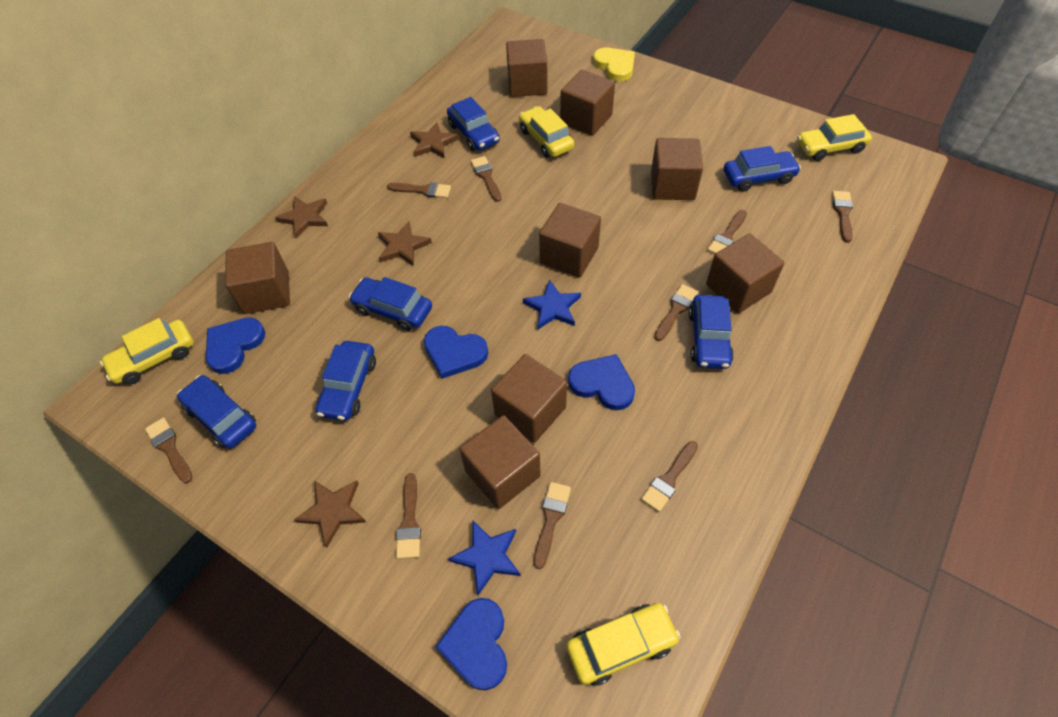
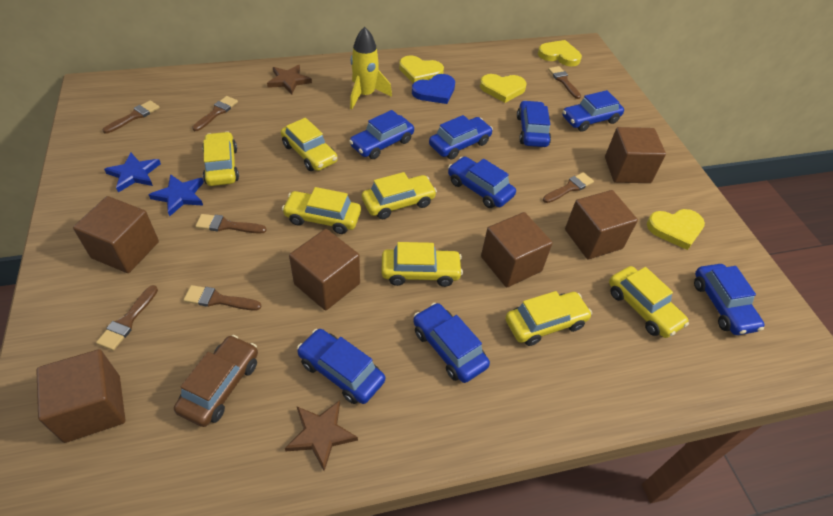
blue car: [177,375,256,448] [316,341,376,421] [349,277,432,331] [447,97,500,151] [689,295,734,369] [724,146,801,191] = 6 -> [297,329,385,404] [349,110,414,159] [413,303,490,383] [429,115,493,160] [448,156,516,208] [517,100,551,147] [563,90,624,132] [694,264,765,335] = 8
blue heart: [206,317,265,374] [424,326,488,379] [435,598,507,690] [568,354,635,410] = 4 -> [412,74,455,104] = 1
brown brush: [145,418,192,483] [387,182,451,198] [396,473,421,559] [471,156,501,202] [534,482,571,569] [641,441,698,512] [654,284,698,341] [707,210,747,254] [832,191,853,243] = 9 -> [96,285,158,351] [102,100,160,134] [184,285,261,311] [192,96,238,131] [195,214,267,234] [543,172,594,203] [548,66,581,99] = 7
brown car: none = 0 -> [174,335,258,427] = 1
brown cube: [225,242,290,314] [459,415,541,509] [491,354,567,443] [506,39,547,97] [539,203,601,278] [560,70,615,136] [651,138,703,200] [706,233,784,313] = 8 -> [36,349,125,443] [73,196,159,273] [289,229,360,310] [481,212,553,287] [565,190,638,259] [605,127,666,183] = 6
brown star: [275,196,328,239] [294,480,366,547] [378,221,432,266] [410,122,459,159] = 4 -> [267,65,312,94] [285,400,358,471] = 2
yellow car: [100,318,194,385] [519,106,574,157] [566,603,680,686] [797,114,872,161] = 4 -> [202,132,239,186] [281,118,338,171] [282,187,361,234] [362,172,437,219] [381,242,463,287] [505,291,592,346] [609,266,689,338] = 7
yellow heart: [593,48,635,81] = 1 -> [399,55,444,83] [480,74,527,103] [538,40,582,66] [647,209,705,250] = 4
yellow rocket: none = 0 -> [350,27,392,109] = 1

